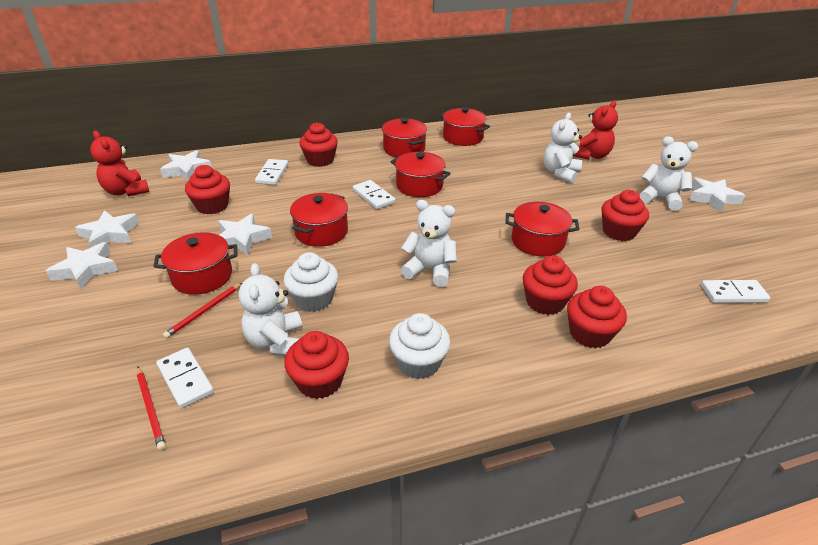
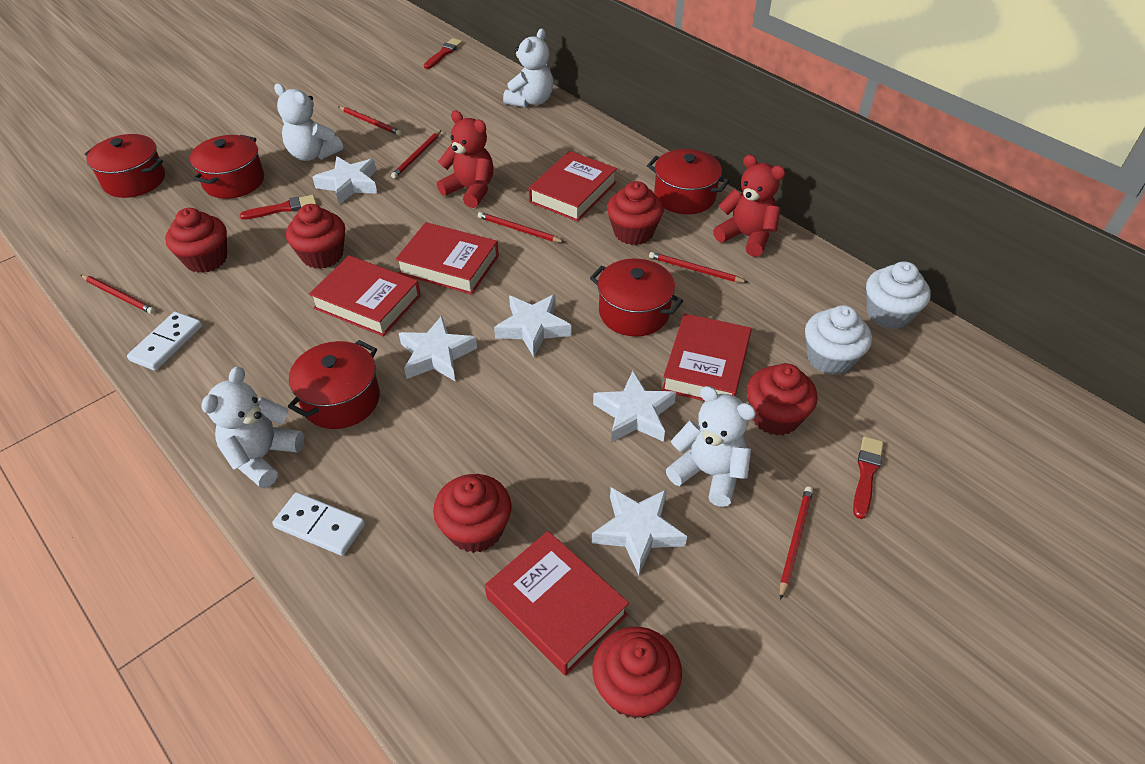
red book: none = 0 -> [309,255,421,336] [395,222,499,295] [485,531,629,675] [529,151,617,222] [662,313,752,401] = 5
red brush: none = 0 -> [240,195,317,220] [424,38,463,69] [853,436,884,519] = 3
red pencil: [137,367,166,450] [163,283,242,338] = 2 -> [81,275,155,314] [338,106,402,135] [391,130,441,178] [478,212,564,243] [649,252,747,283] [780,487,813,600] = 6
red pot: [154,232,237,295] [290,193,348,247] [382,118,427,157] [391,152,451,197] [440,107,490,146] [506,202,579,257] = 6 -> [85,134,165,198] [190,135,264,199] [288,340,380,429] [590,258,683,337] [647,149,730,214] = 5
white domino: [156,348,214,409] [255,159,288,185] [353,180,395,209] [701,280,770,303] = 4 -> [127,312,202,371] [272,492,365,556] = 2

